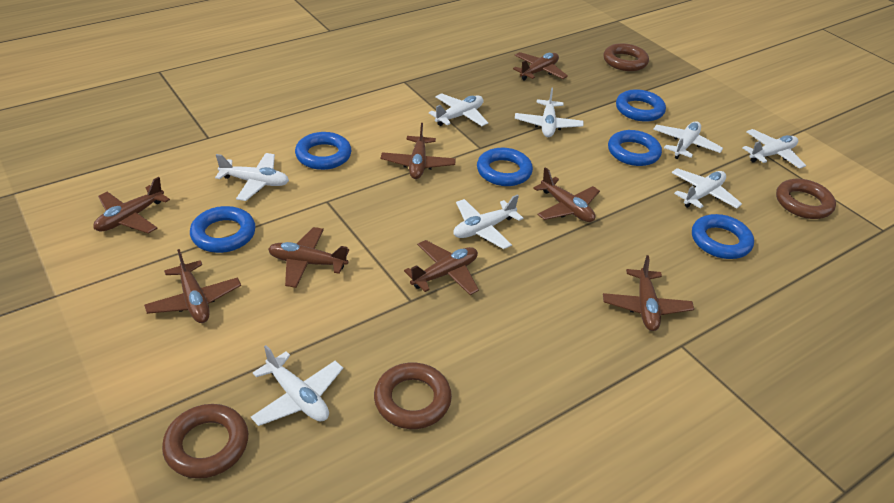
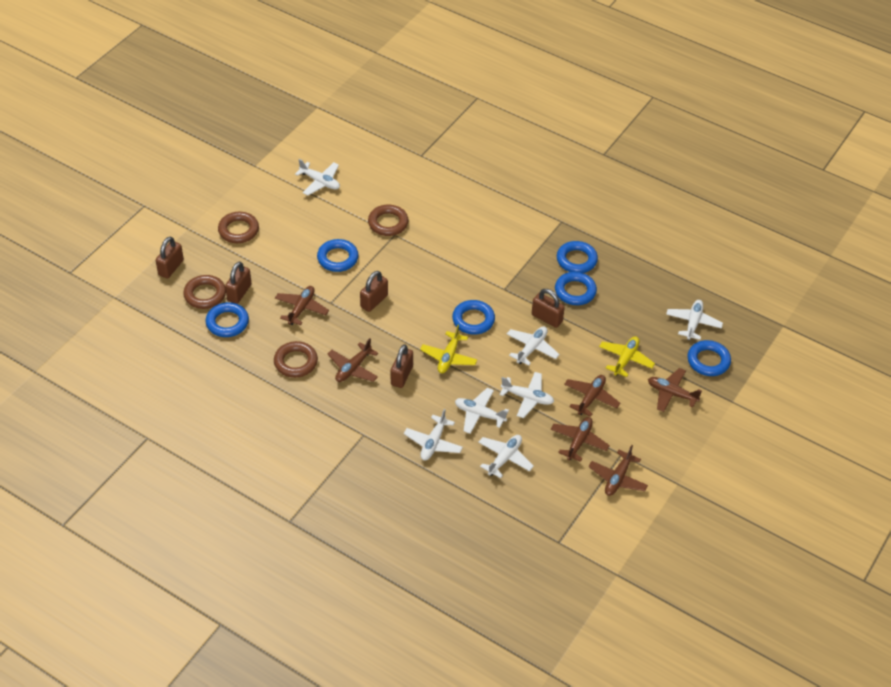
brown padlock: none = 0 -> [156,237,184,279] [225,261,251,304] [360,271,388,312] [391,344,413,388] [532,289,565,328] = 5
brown plane: [93,177,170,234] [144,249,241,323] [268,227,349,288] [381,123,456,179] [404,240,479,295] [513,52,568,81] [533,167,600,222] [603,255,694,331] = 8 -> [275,286,329,325] [328,338,378,382] [551,417,610,462] [564,375,620,417] [589,445,648,496] [648,368,702,412] = 6
white plane: [215,153,289,201] [251,345,343,426] [429,93,488,126] [453,194,523,249] [515,87,583,137] [653,121,723,159] [672,168,742,209] [743,129,806,169] = 8 -> [295,159,340,196] [404,409,463,460] [455,388,509,434] [478,435,534,478] [500,372,554,418] [507,326,559,366] [666,300,723,340] = 7
yellow plane: none = 0 -> [420,325,477,373] [599,336,655,377] = 2

